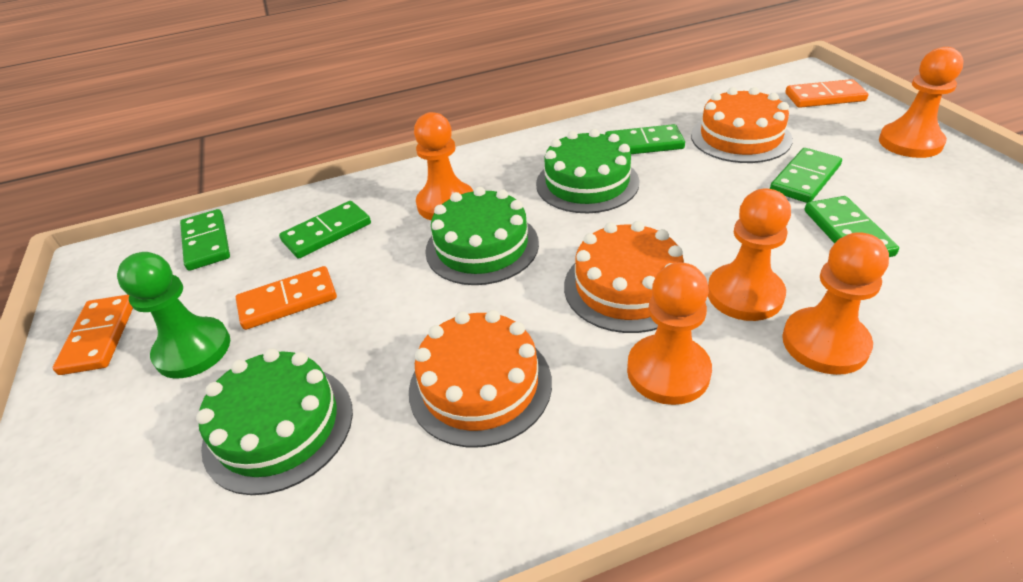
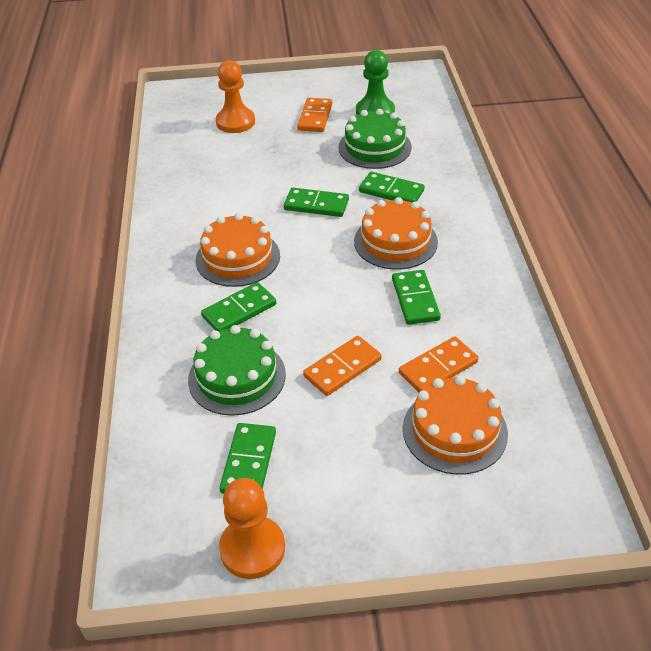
green cake: [196,349,353,495] [425,187,539,285] [536,129,640,213] = 3 -> [188,325,286,416] [338,109,412,169] = 2
orange pawn: [414,112,473,220] [627,262,712,405] [708,189,791,321] [782,232,889,375] [879,47,964,158] = 5 -> [216,60,255,133] [219,478,285,579] = 2

